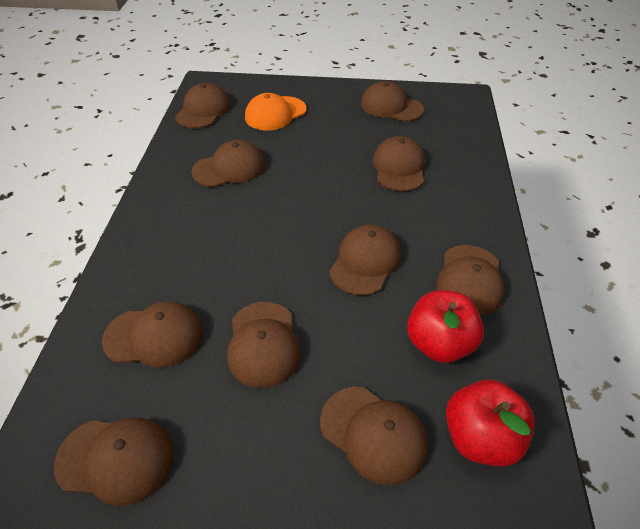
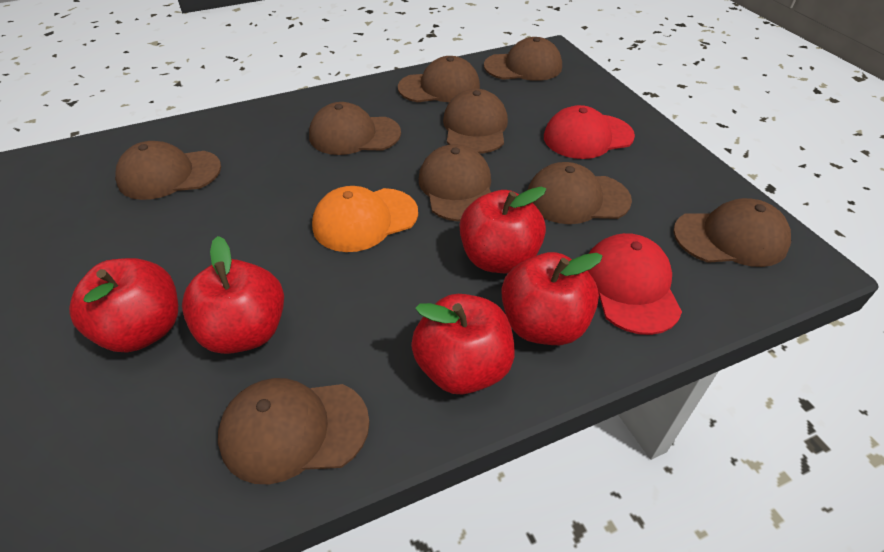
brown cap: [54,418,174,506] [102,301,203,368] [175,83,231,128] [191,140,265,187] [227,302,301,388] [320,387,428,485] [329,225,401,295] [361,81,424,122] [372,136,426,191] [436,245,505,315] = 10 -> [115,141,221,200] [218,378,370,484] [309,102,401,155] [398,56,480,103] [419,144,491,222] [443,89,508,154] [484,37,562,81] [528,162,632,224] [673,198,791,267] = 9
red apple: [407,290,484,363] [446,380,535,467] = 2 -> [69,258,178,353] [182,236,284,354] [411,294,515,394] [459,187,546,273] [501,252,602,345] = 5
red cap: none = 0 -> [544,105,635,159] [587,233,682,335] = 2

